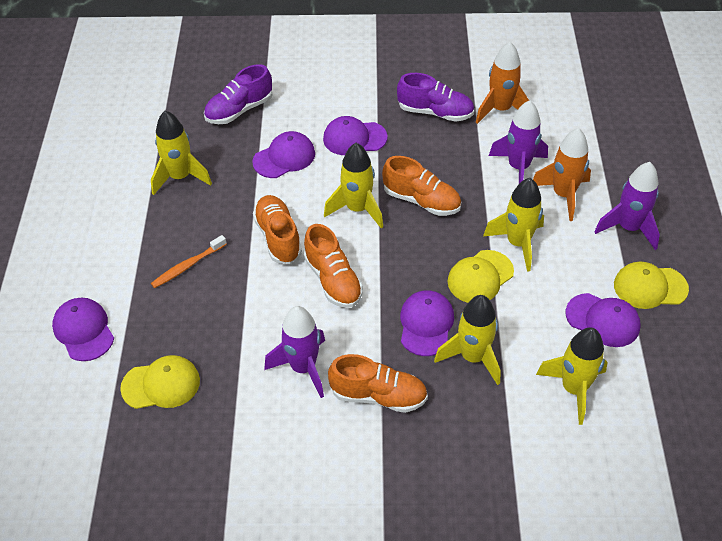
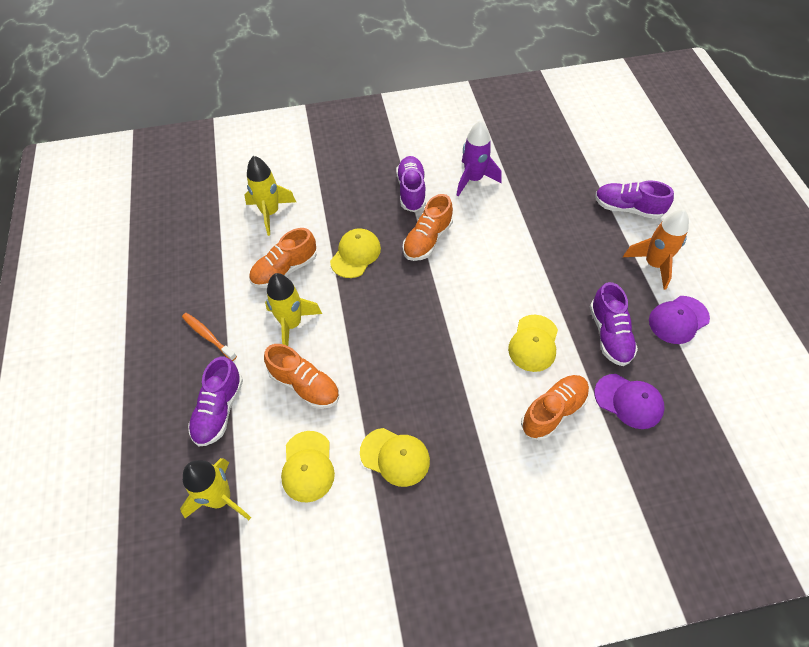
orange rocket: [476,42,529,124] [533,128,591,221] = 2 -> [623,209,689,290] = 1
purple cap: [52,298,114,361] [252,131,315,178] [323,116,388,155] [400,290,454,356] [566,293,641,347] = 5 -> [594,374,665,429] [649,296,710,344] = 2
purple rocket: [264,306,325,398] [489,100,548,184] [594,162,660,250] = 3 -> [457,120,502,196] = 1
purple shoe: [204,64,272,124] [397,73,474,122] = 2 -> [188,357,243,446] [396,156,426,212] [590,282,638,366] [595,181,674,219] = 4
yellow cap: [120,355,200,409] [447,250,514,303] [614,262,689,309] = 3 -> [281,431,335,502] [330,228,381,278] [360,428,430,487] [508,315,558,372] = 4
yellow rocket: [151,111,212,195] [324,143,383,229] [434,295,501,385] [483,178,544,272] [536,327,608,425] = 5 -> [180,458,251,520] [244,156,296,236] [265,273,322,346] = 3

